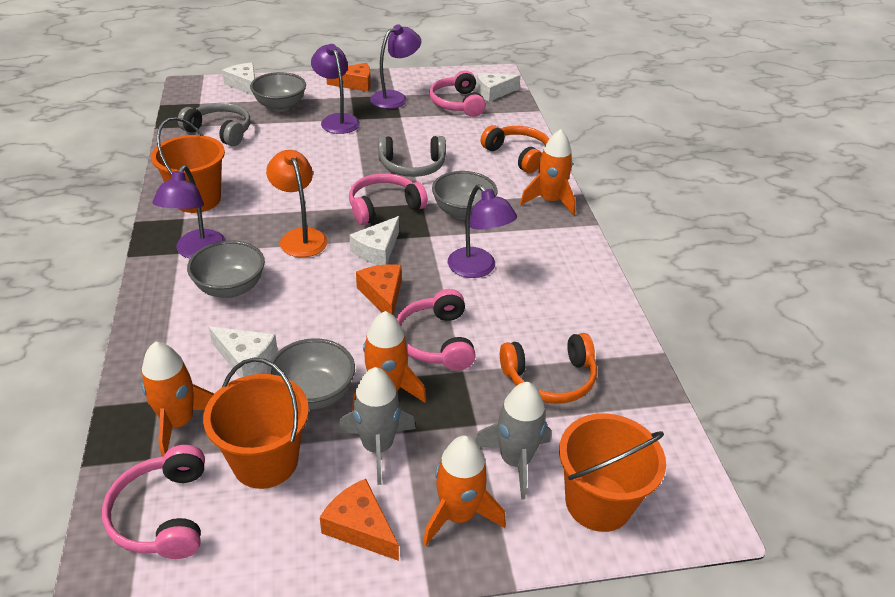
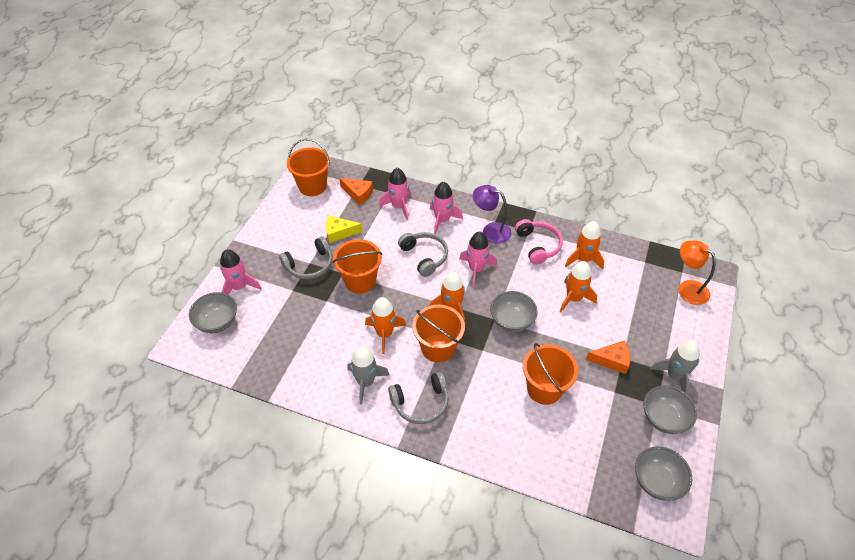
grey headphones: [178,103,250,146] [378,136,446,177] = 2 -> [279,236,332,279] [388,372,449,424] [398,232,448,277] = 3
orange bucket: [151,117,225,213] [203,358,309,489] [559,413,666,532] = 3 -> [287,139,330,196] [332,239,382,294] [412,305,465,363] [523,343,578,405] = 4
orange cheese: [320,479,399,561] [327,63,371,92] [356,264,402,315] = 3 -> [339,178,373,205] [586,340,630,374] = 2
orange headphones: [481,125,549,173] [500,333,597,404] = 2 -> none = 0
pink headphones: [102,445,205,559] [349,173,428,225] [396,289,476,371] [429,70,486,117] = 4 -> [515,219,563,265] = 1
pink rocket: none = 0 -> [220,249,262,295] [379,168,411,220] [430,181,463,234] [459,231,497,287] = 4
purple lamp: [153,165,226,258] [311,44,360,134] [370,24,421,109] [448,184,517,278] = 4 -> [473,185,512,244] = 1
white cheese: [209,326,278,378] [222,63,255,96] [350,216,399,265] [476,73,521,102] = 4 -> none = 0
yellow cheese: none = 0 -> [326,216,362,243] = 1

